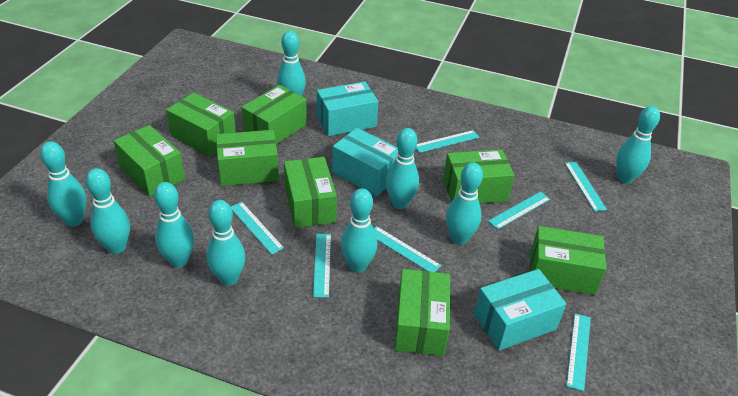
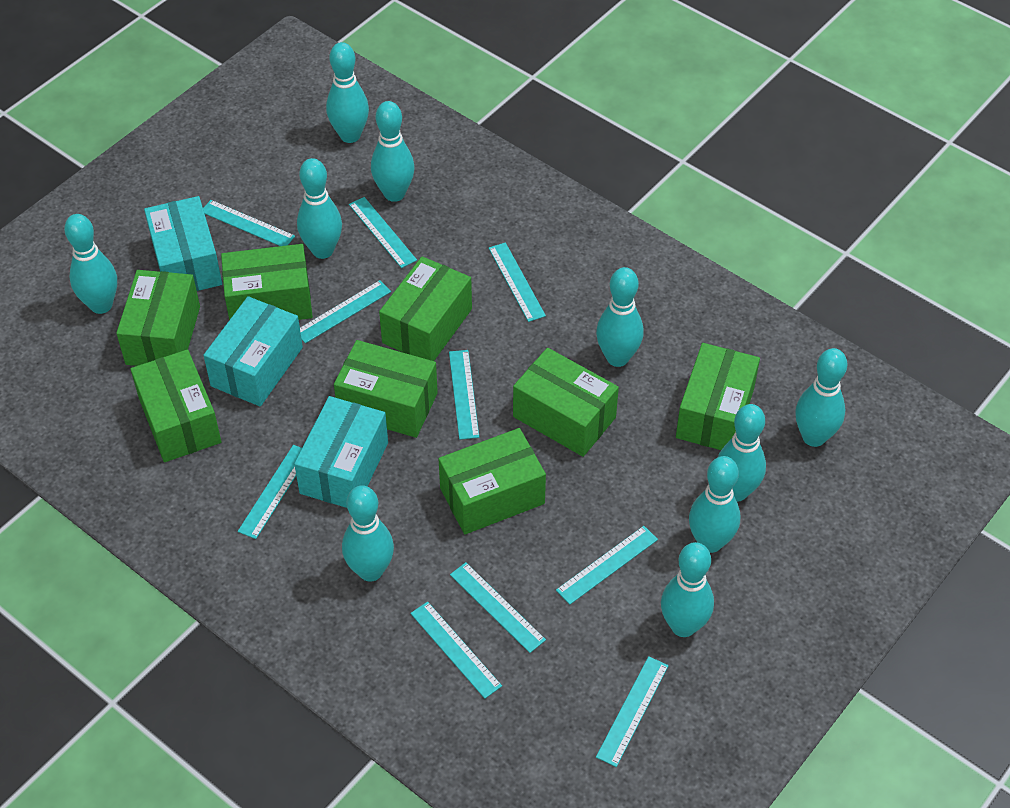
turquoise bowling pin: [40,141,87,226] [86,168,130,254] [154,182,194,268] [207,200,246,286] [277,31,306,96] [340,188,377,273] [386,128,419,209] [446,162,483,245] [616,106,660,183] = 9 -> [64,214,117,314] [297,158,342,259] [326,42,369,143] [342,485,394,582] [371,101,415,202] [596,267,644,367] [661,542,714,637] [689,456,740,553] [718,404,766,502] [795,348,847,447] = 10
turquoise ruler: [231,202,284,255] [313,234,331,298] [374,226,441,272] [416,130,479,153] [488,192,550,229] [565,162,607,211] [566,313,591,391] = 7 -> [203,200,295,246] [238,445,302,539] [300,280,391,343] [349,197,417,268] [410,601,502,699] [449,350,479,440] [450,562,546,653] [489,242,546,322] [556,526,658,605] [596,656,669,767] = 10

